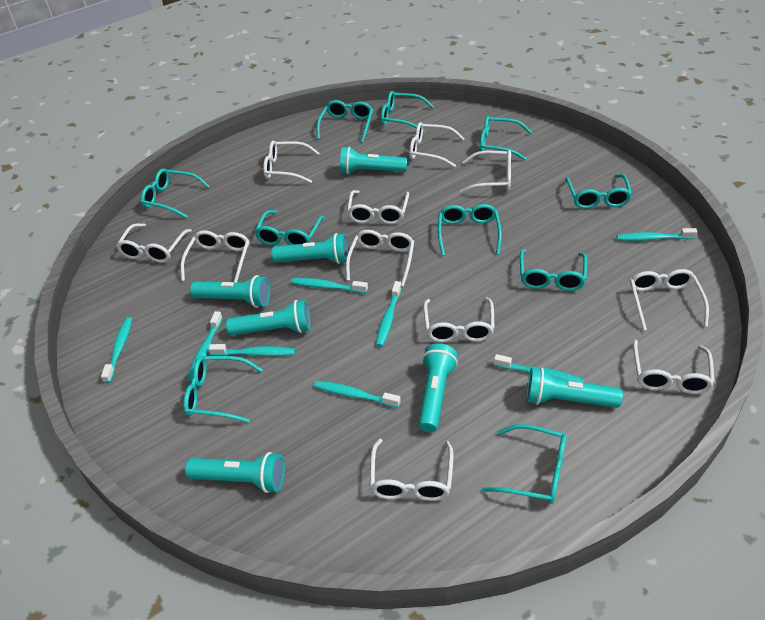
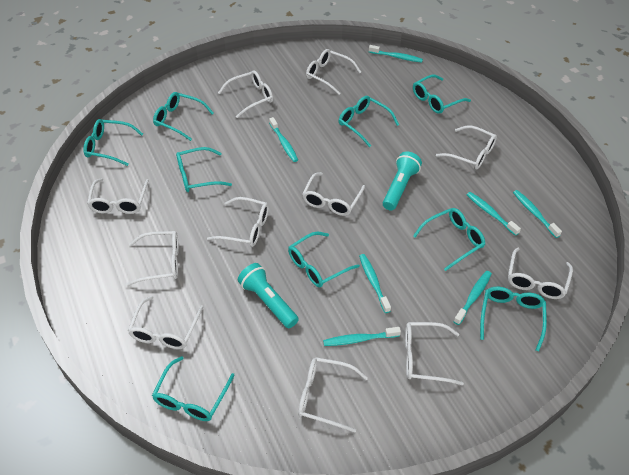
turquoise flashlight: [185,452,285,493] [190,275,270,308] [226,300,310,336] [271,233,348,264] [340,147,407,174] [418,343,458,432] [526,368,623,408] = 7 -> [238,263,299,328] [383,152,422,210] = 2
turquoise glasses: [141,168,210,218] [183,356,263,423] [255,210,325,245] [317,100,373,143] [381,91,434,132] [438,204,502,256] [479,116,532,160] [482,424,567,504] [520,249,587,291] [565,174,632,209] = 10 -> [83,119,143,166] [152,356,235,421] [153,92,214,141] [176,147,232,192] [288,232,360,287] [339,96,399,147] [413,75,471,114] [413,208,485,271] [480,287,547,351] = 9
turquoise toothbrush: [101,317,132,383] [187,311,223,381] [209,344,295,356] [291,278,368,293] [314,381,401,408] [376,281,402,347] [494,354,584,383] [617,228,698,241] = 8 -> [269,117,298,162] [323,327,401,346] [359,254,391,313] [369,45,423,63] [454,271,492,325] [467,192,521,236] [513,190,562,238] = 7

